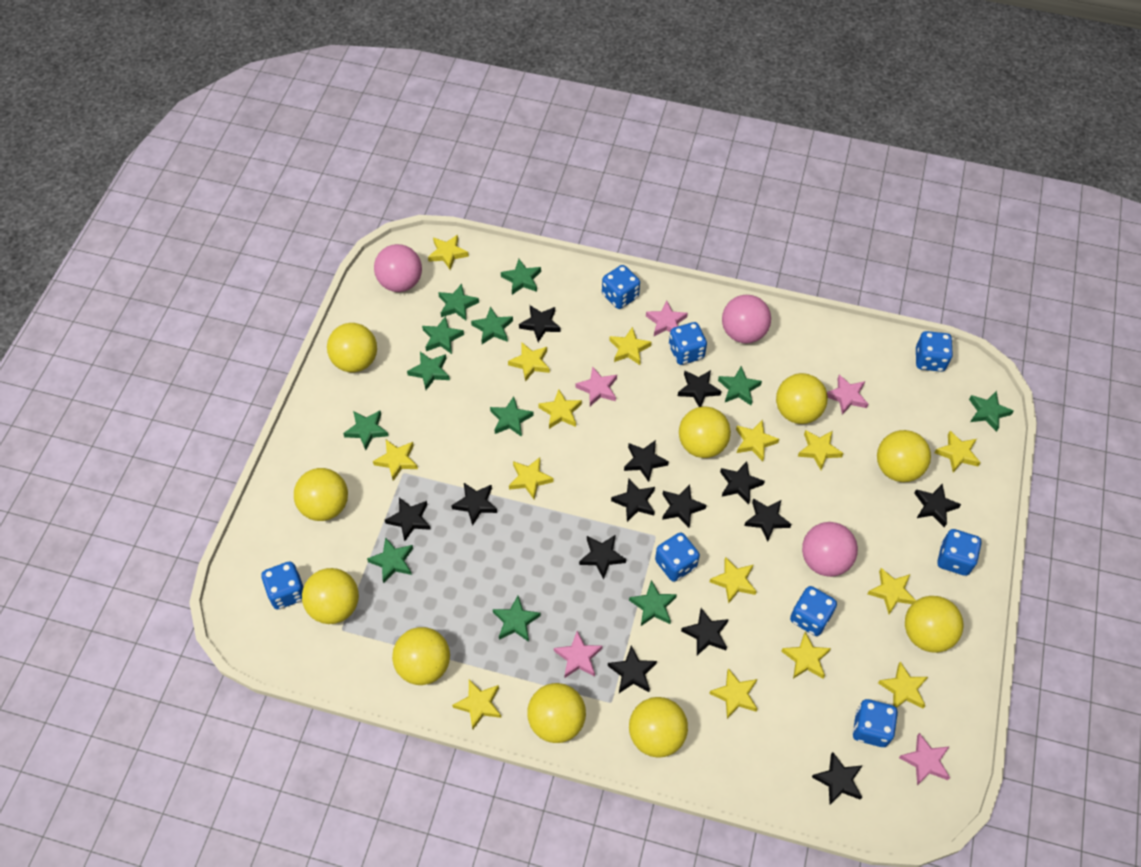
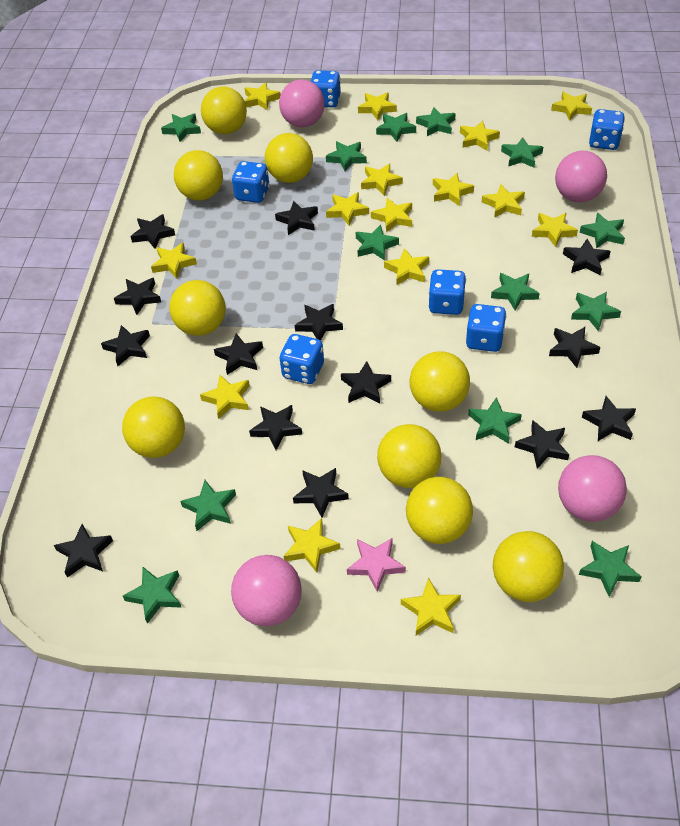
blue dice: [261,561,303,610] [602,265,640,309] [655,532,700,582] [669,322,707,365] [790,586,837,636] [852,699,898,747] [916,331,953,372] [937,529,982,576] = 8 -> [232,161,270,203] [280,334,324,384] [311,70,341,107] [429,269,466,315] [466,304,507,352] [589,109,625,150] = 6
green star: [343,410,388,450] [367,537,413,583] [407,352,450,390] [422,316,464,354] [438,284,479,320] [471,306,513,344] [490,396,534,437] [493,596,541,642] [501,259,541,295] [629,580,677,626] [718,366,762,405] [969,391,1014,432] = 12 -> [123,567,182,624] [161,114,201,142] [180,480,236,531] [326,141,367,171] [356,225,399,260] [376,113,416,142] [416,107,456,136] [468,397,522,444] [491,273,540,311] [501,137,543,168] [571,292,621,331] [579,541,642,597] [580,213,625,249] = 13
pink ball: [374,244,422,292] [722,295,771,344] [802,522,858,577] = 3 -> [231,555,302,626] [279,79,325,127] [555,151,607,202] [558,455,627,522] = 4
pink star: [554,631,602,678] [575,366,617,406] [646,301,688,336] [827,375,868,415] [899,733,950,786] = 5 -> [347,538,406,592] = 1
yellow ball: [294,468,348,521] [302,568,359,624] [327,323,377,373] [392,627,450,685] [527,683,586,743] [629,697,688,758] [679,407,731,458] [776,373,828,424] [877,430,931,482] [905,596,964,653] = 10 -> [122,396,185,458] [169,280,226,336] [174,150,223,200] [201,87,247,134] [265,133,313,183] [377,424,442,488] [406,477,473,544] [410,351,470,412] [493,531,564,602] = 9

